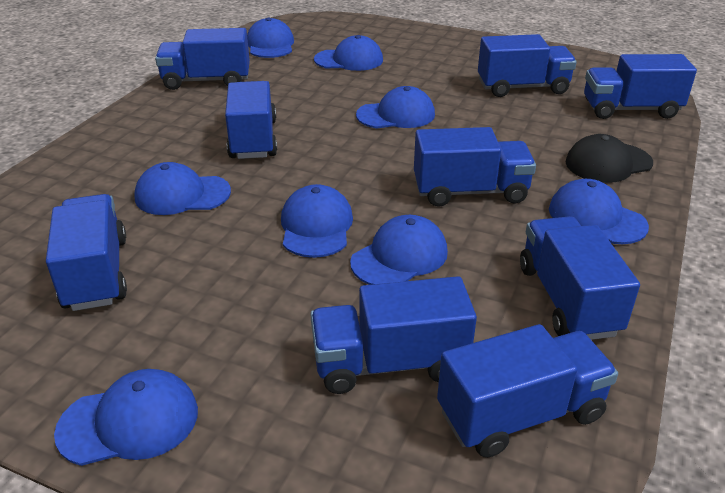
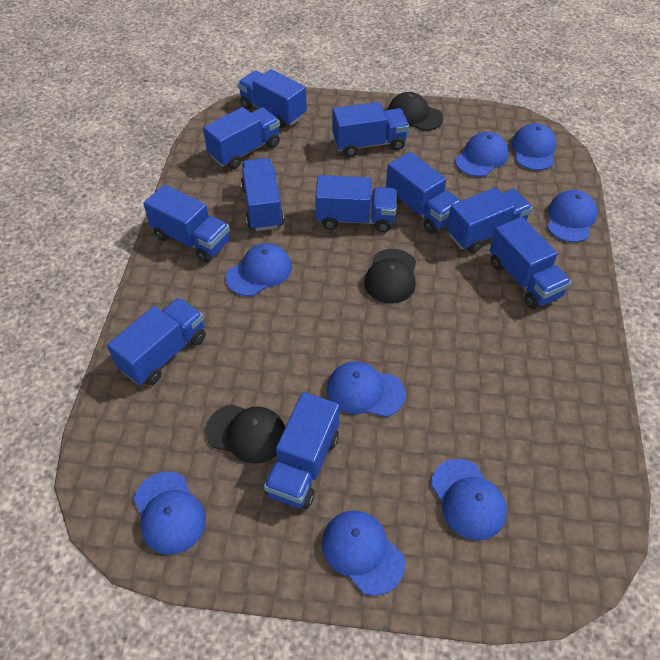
black cap: [565,134,653,183] = 1 -> [206,404,285,464] [364,249,416,303] [388,92,444,131] = 3
blue truck: [46,194,127,311] [155,28,250,90] [225,81,277,159] [310,276,477,394] [414,127,536,207] [437,324,618,458] [478,34,577,97] [520,216,640,340] [584,54,697,119] = 9 -> [107,298,206,385] [143,185,230,263] [203,107,280,169] [238,69,307,128] [241,158,284,231] [264,392,340,509] [315,175,397,232] [332,102,409,157] [386,152,460,234] [447,187,533,253] [490,217,572,309] = 11

